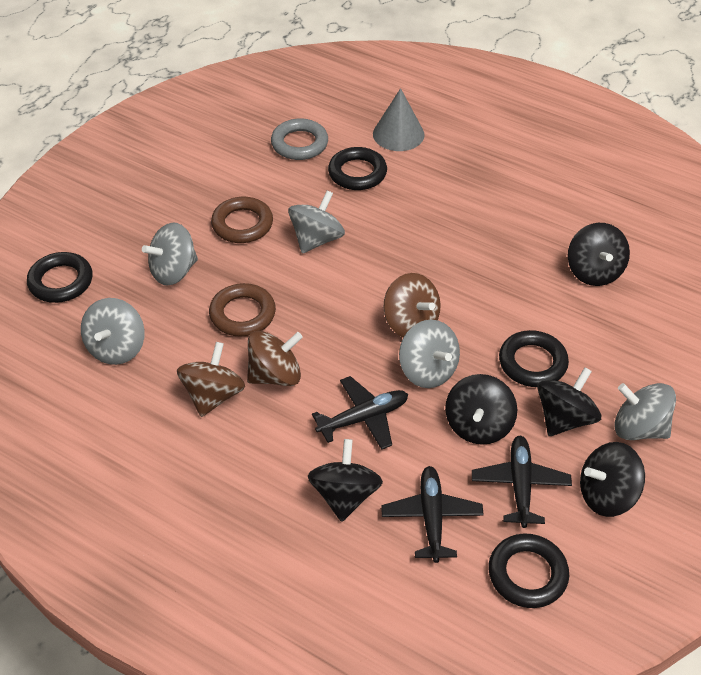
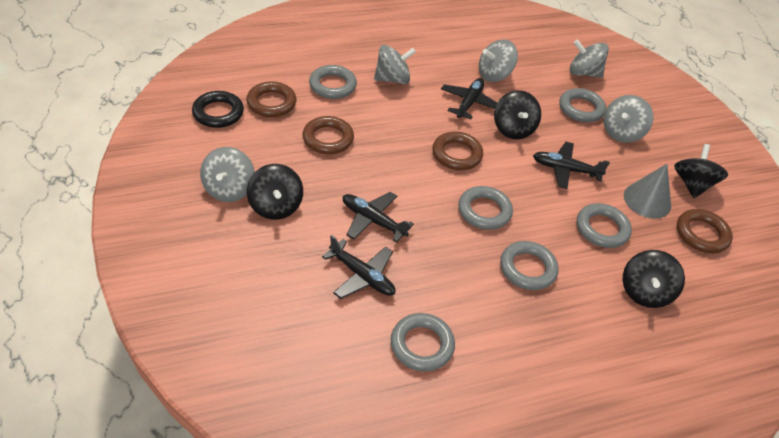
black plane: [312,376,408,450] [381,466,484,563] [472,435,572,528] = 3 -> [322,235,396,299] [343,192,414,242] [441,78,497,119] [533,142,610,189] = 4
black ring: [27,252,92,303] [328,147,387,190] [488,533,569,608] [499,330,569,387] = 4 -> [192,91,244,128] = 1
black spinning top: [308,439,383,522] [445,374,517,445] [537,367,601,436] [568,223,630,286] [580,442,645,517] = 5 -> [247,164,303,220] [494,90,541,139] [623,250,685,308] [674,144,728,198] = 4
brown ring: [209,283,276,337] [211,197,273,243] = 2 -> [246,81,297,117] [303,116,354,154] [432,132,483,170] [677,209,733,253] = 4
brown spinning top: [177,342,245,417] [247,331,303,386] [383,273,441,338] = 3 -> none = 0
grey ring: [271,118,328,160] = 1 -> [309,65,357,99] [391,313,455,372] [458,186,513,230] [500,241,559,290] [559,88,606,122] [577,203,632,248] = 6

